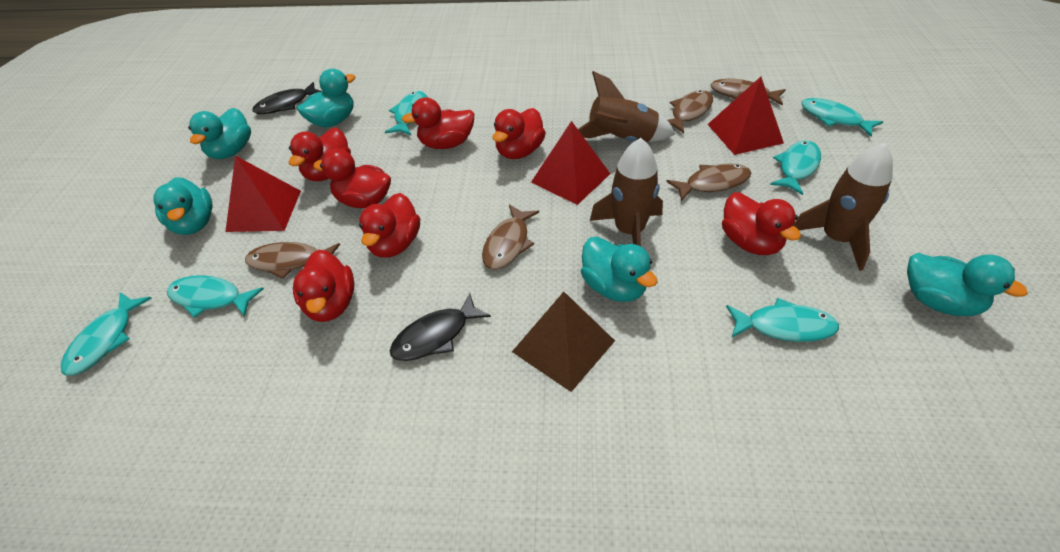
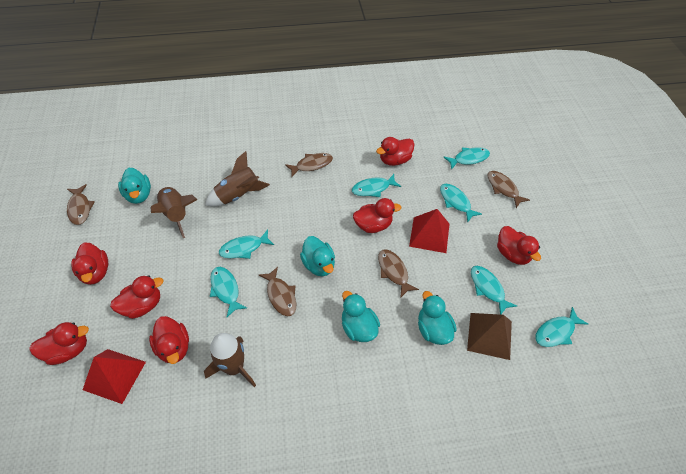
black fish: [252,82,322,114] [390,293,491,361] = 2 -> none = 0
red pyramid: [225,156,301,232] [531,121,610,205] [707,77,784,155] = 3 -> [83,349,146,404] [409,209,449,253] = 2
turquoise duck: [153,177,212,235] [188,108,251,159] [297,69,355,127] [581,237,657,302] [907,253,1028,316] = 5 -> [118,168,151,204] [300,236,335,276] [342,291,380,342] [418,291,457,345] = 4
turquoise fish: [61,292,152,376] [167,275,264,318] [385,91,428,135] [726,298,839,342] [770,141,821,195] [801,98,883,137] = 6 -> [210,267,247,317] [219,230,274,259] [352,174,401,197] [440,184,482,222] [443,147,490,170] [471,266,517,315] [535,307,588,347] = 7

